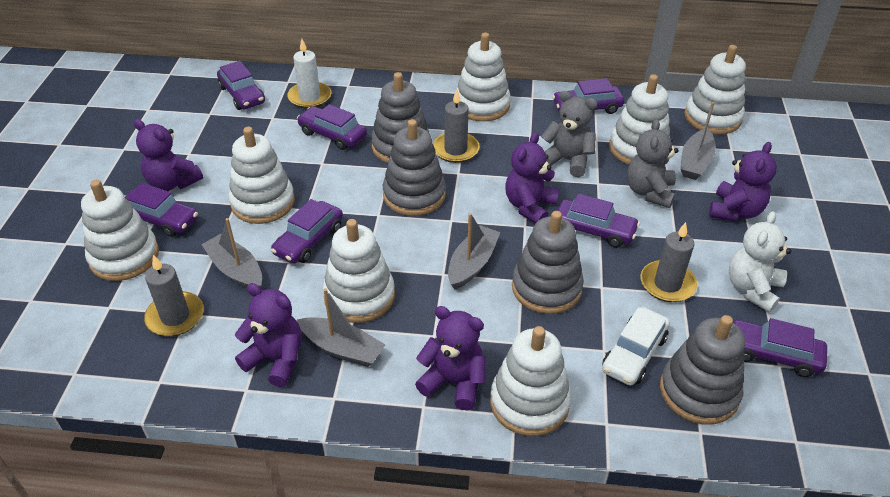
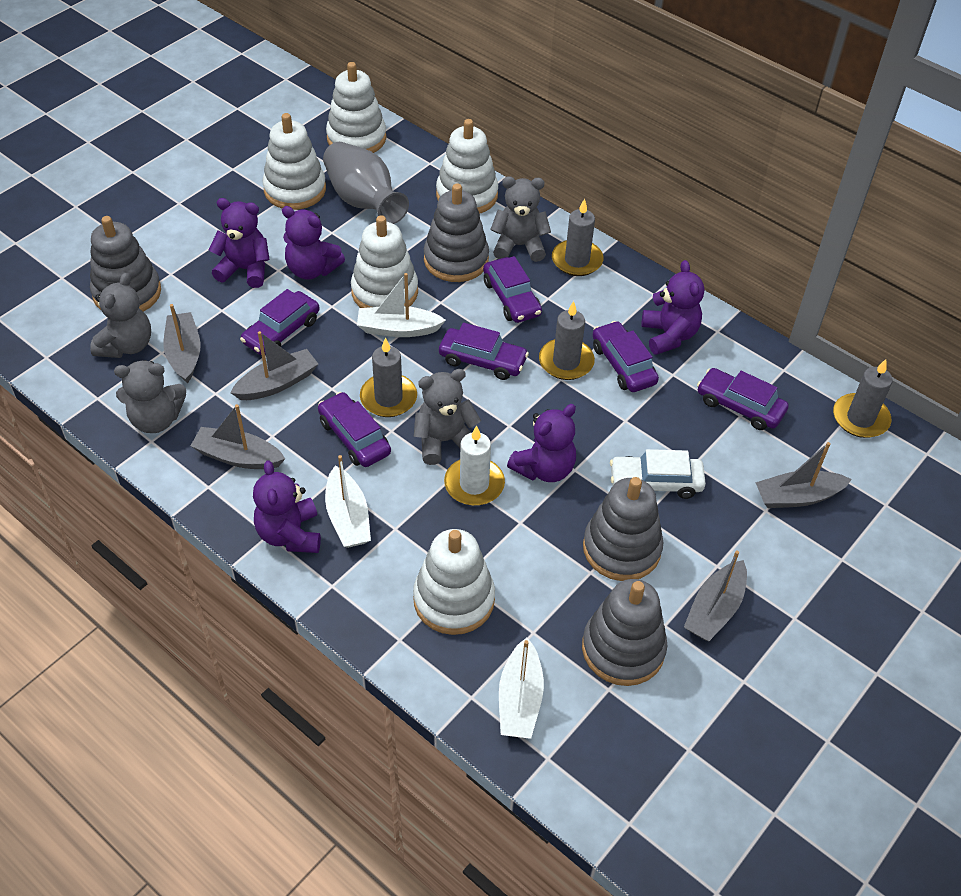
grey boat: [201,218,262,289] [297,288,385,367] [448,213,501,290] [680,102,716,180] = 4 -> [164,304,201,383] [190,404,285,469] [231,331,318,400] [684,551,747,641] [755,442,852,508] = 5
grey candle: [144,255,204,336] [433,90,480,163] [641,222,697,302] = 3 -> [360,337,417,417] [539,301,595,380] [552,198,604,276] [833,359,893,438] = 4
grey teddy bear: [541,91,598,177] [627,119,678,208] = 2 -> [90,273,151,358] [114,360,186,433] [414,369,481,465] [490,176,551,262] = 4
grey vase: none = 0 -> [323,142,409,224] = 1
purple car: [125,183,198,237] [217,61,265,110] [271,199,343,264] [297,104,367,150] [552,78,624,114] [557,194,640,248] [733,318,827,377] = 7 -> [240,289,320,355] [318,392,391,467] [439,323,529,380] [483,256,542,323] [593,321,659,392] [697,368,789,430] = 6
white boat: none = 0 -> [325,455,371,548] [357,273,446,337] [499,638,544,739] = 3
white stacking toy: [81,180,159,281] [229,127,295,224] [323,219,395,323] [456,33,510,121] [490,326,571,436] [609,74,670,165] [684,45,746,135] = 7 -> [262,113,326,210] [326,62,386,153] [351,215,418,308] [413,529,495,635] [436,119,498,214] = 5
white teddy bear: [729,211,791,312] = 1 -> none = 0

